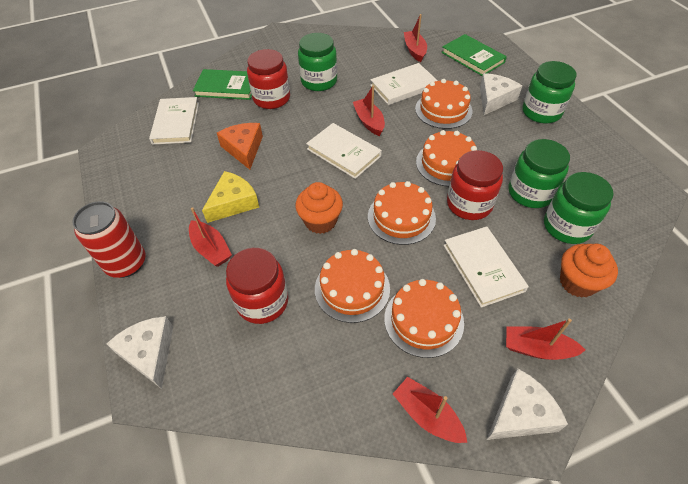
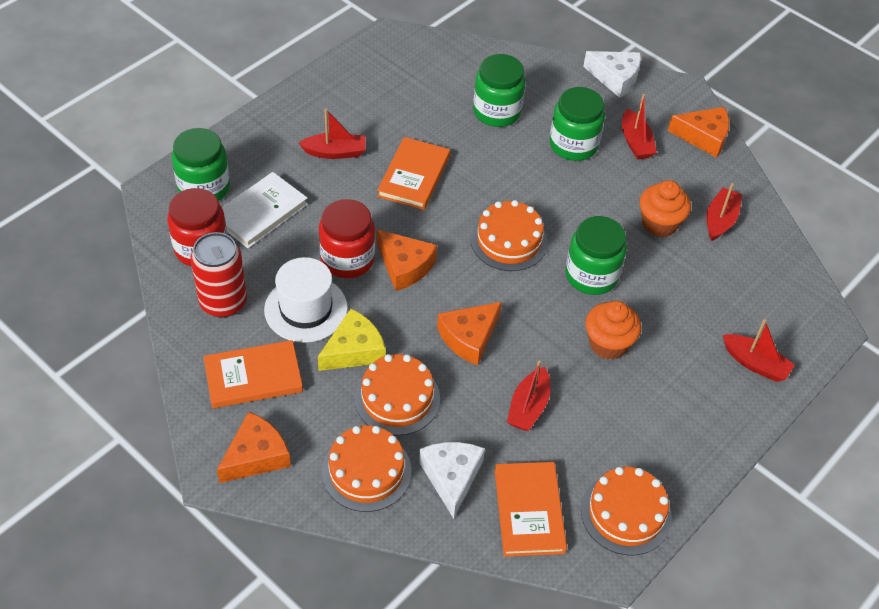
green book: [193,69,252,100] [441,34,507,76] = 2 -> none = 0
orange book: none = 0 -> [204,340,303,408] [377,137,450,210] [495,462,567,557] = 3
orange cake: [315,249,390,323] [368,181,436,245] [384,279,464,358] [415,79,473,129] [416,130,477,187] = 5 -> [322,425,411,512] [354,354,440,436] [471,200,548,271] [581,467,672,555] = 4
orange cheese: [217,123,263,170] = 1 -> [217,411,291,483] [377,229,437,291] [437,302,502,365] [668,107,729,158] = 4
red jar: [226,248,289,324] [247,49,290,109] [447,150,503,220] = 3 -> [167,188,227,267] [319,199,375,278] = 2
white book: [149,97,199,145] [306,123,382,179] [370,63,438,105] [443,226,529,308] = 4 -> [222,172,308,248] = 1
white cheese: [106,316,173,389] [480,73,522,115] [487,369,568,440] = 3 -> [419,442,485,519] [583,51,641,98] = 2
white hat: none = 0 -> [264,257,348,343] = 1

